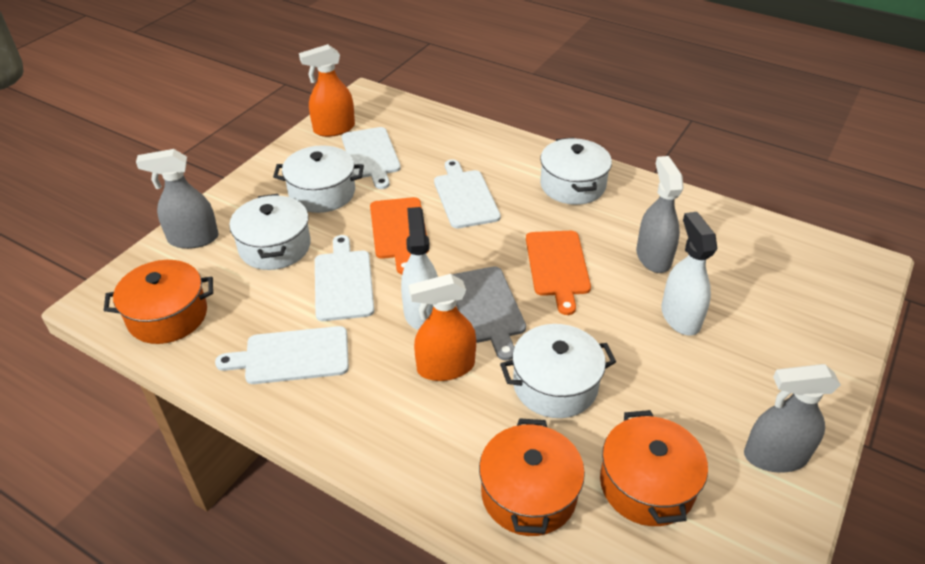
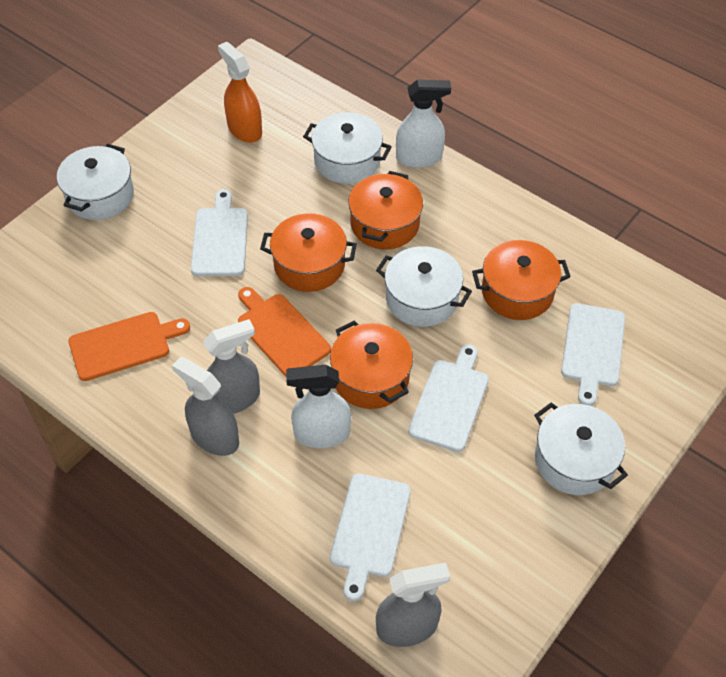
grey cutting board: [452,266,526,361] = 1 -> none = 0
orange pot: [104,260,213,344] [479,418,585,536] [600,410,708,526] = 3 -> [260,213,357,292] [330,320,413,409] [348,171,423,249] [472,240,571,320] = 4
orange spray bottle: [299,44,355,137] [408,274,476,381] = 2 -> [218,42,262,143] = 1

